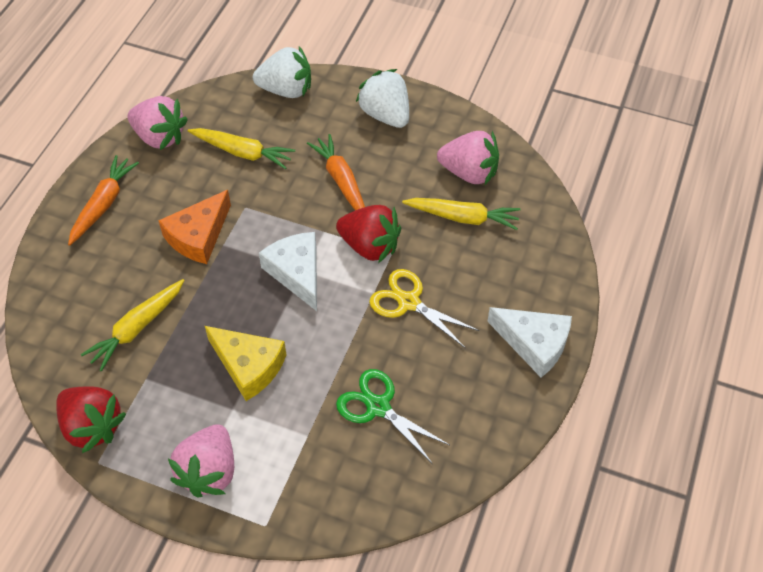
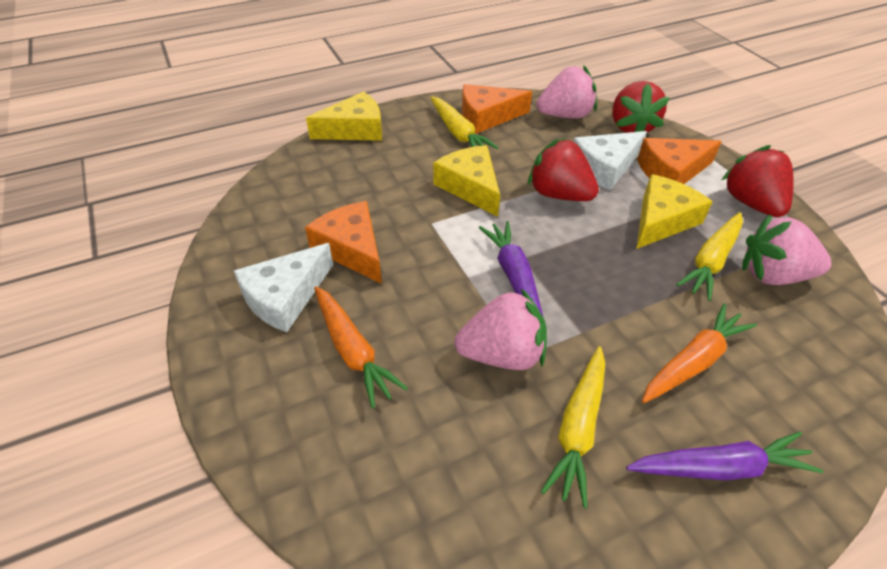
green scissors: [336,369,449,464] = 1 -> none = 0
orange cheese: [158,190,231,264] = 1 -> [305,201,382,284] [462,84,532,134] [637,138,722,184] = 3
purple carrot: none = 0 -> [479,221,543,316] [626,432,823,481] = 2
red strawberry: [56,386,126,453] [336,205,401,263] = 2 -> [528,138,599,201] [612,81,669,133] [722,145,794,217] = 3
white strawberry: [253,46,311,98] [356,69,409,128] = 2 -> none = 0
yellow cheese: [205,326,286,401] = 1 -> [306,91,382,141] [433,145,500,217] [636,174,713,249] = 3
yellow scissors: [369,269,480,348] = 1 -> none = 0

